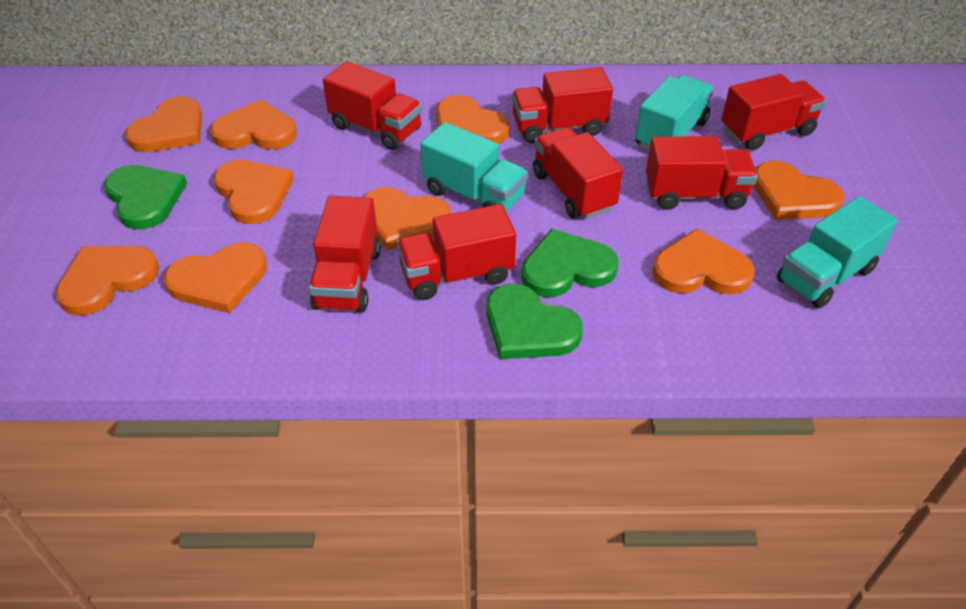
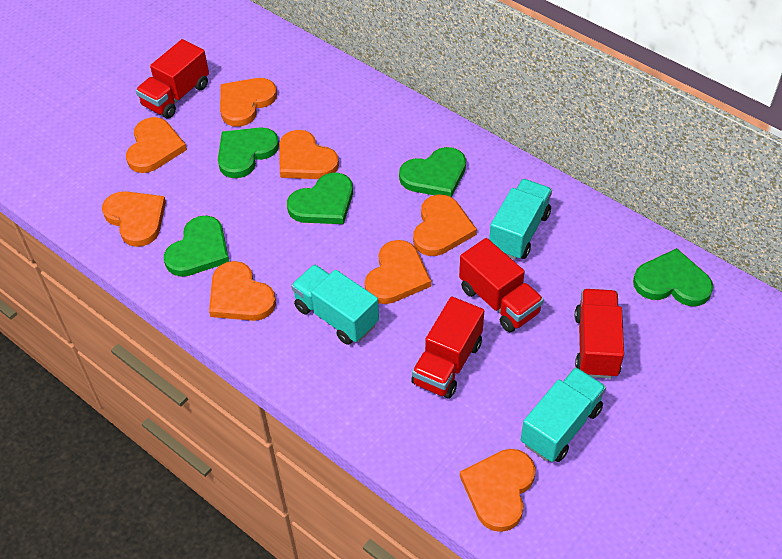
green heart: [104,165,187,229] [486,284,583,359] [521,229,619,297] = 3 -> [164,215,229,277] [218,127,279,178] [287,173,353,224] [399,147,466,197] [633,248,713,306] = 5
orange heart: [55,246,159,316] [125,96,202,152] [164,242,267,313] [210,99,297,149] [214,160,294,224] [364,187,451,251] [437,95,510,144] [652,229,755,295] [753,161,845,220] = 9 -> [102,191,166,247] [126,117,187,173] [209,261,276,321] [220,78,277,127] [279,130,339,179] [365,240,431,304] [413,195,477,256] [460,449,535,532] = 8
red truck: [309,196,380,313] [323,61,422,150] [397,204,516,300] [512,67,613,143] [533,127,623,219] [646,136,758,210] [721,74,826,150] = 7 -> [136,39,209,119] [411,297,484,398] [459,238,544,332] [575,289,624,379] = 4

